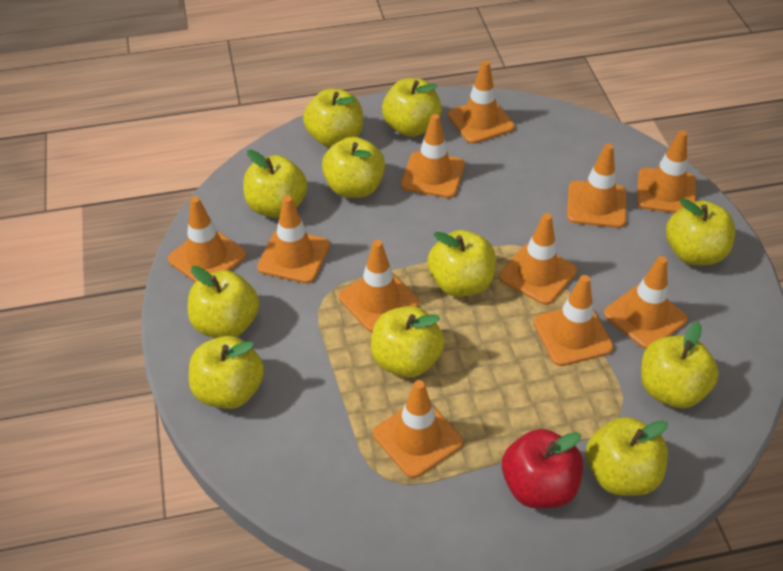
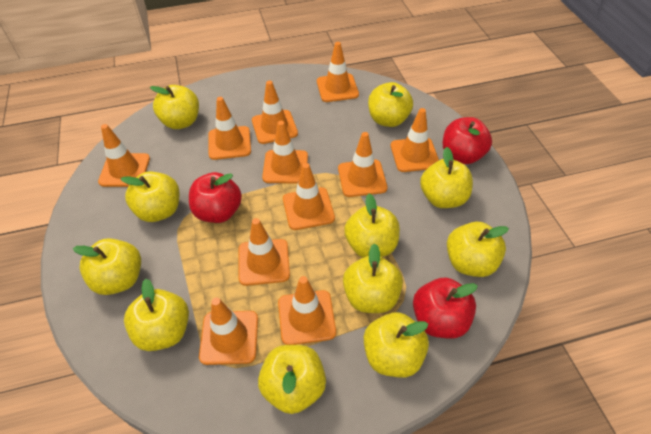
red apple: [502,429,583,509] = 1 -> [189,172,242,223] [413,278,478,339] [443,117,492,164] = 3

